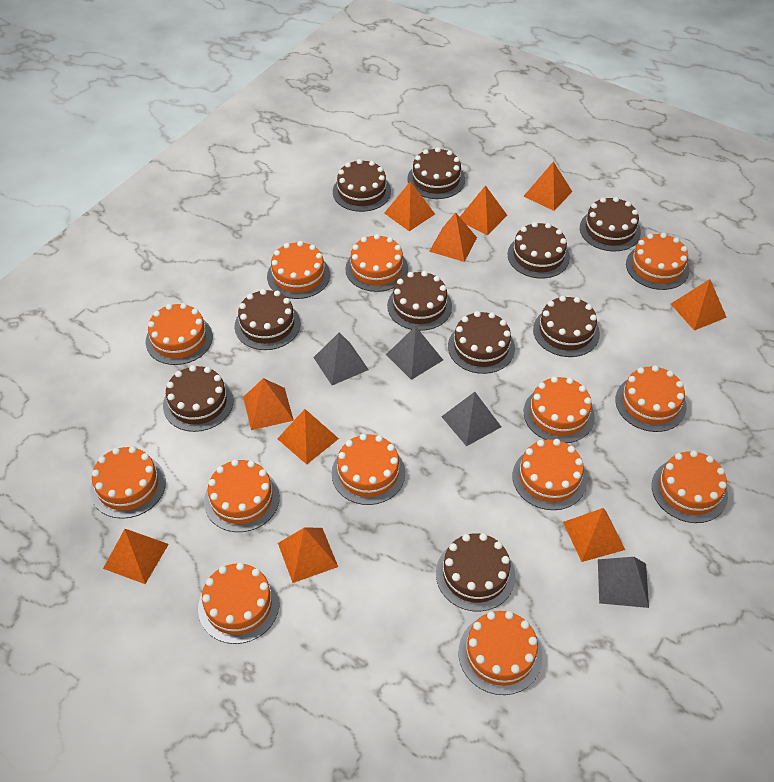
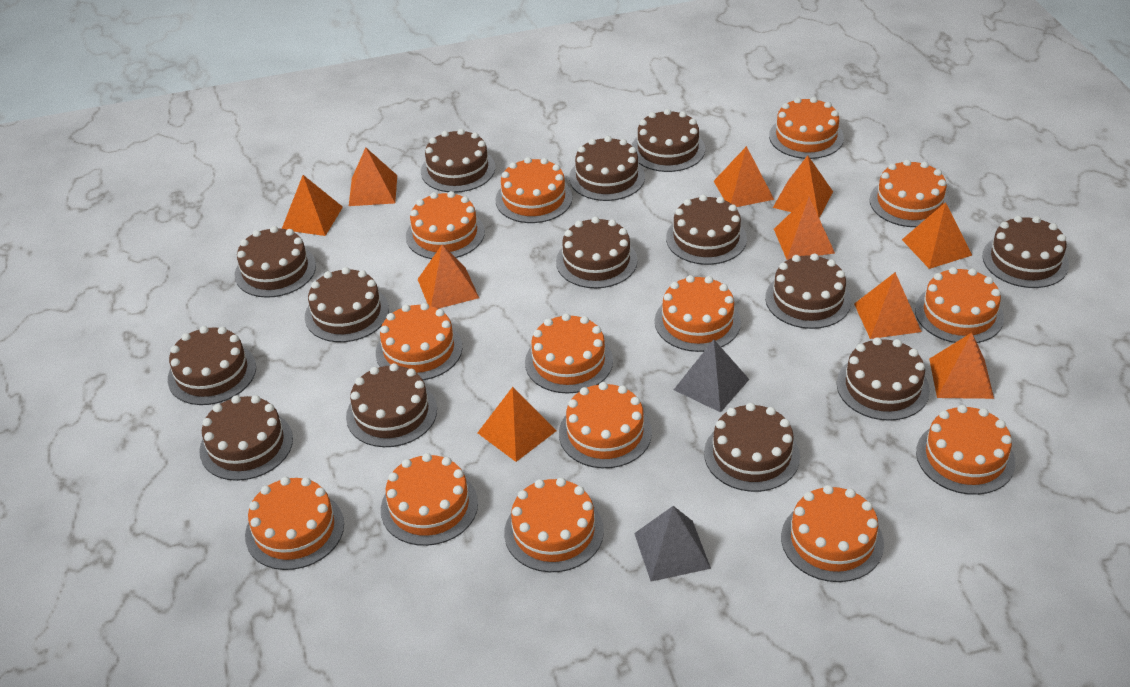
brown cake: [163,365,233,432] [235,289,300,350] [333,159,391,212] [387,271,452,331] [407,147,465,199] [436,533,515,611] [448,311,515,374] [508,222,570,278] [533,296,600,357] [580,197,641,252] = 10 -> [168,326,256,405] [199,395,293,481] [235,226,316,298] [305,267,389,342] [346,363,437,447] [421,129,495,193] [556,217,638,288] [569,136,645,201] [632,109,705,172] [666,195,747,265] [704,403,800,492] [765,253,851,329] [837,337,930,421] [982,215,1069,288] = 14
grey pyramid: [313,333,369,385] [386,326,443,380] [441,392,501,446] [598,557,649,608] = 4 -> [634,506,711,582] [674,339,749,413] = 2
orange cake: [90,446,166,519] [146,303,213,365] [198,562,279,644] [204,459,280,532] [267,241,330,299] [332,434,405,505] [345,234,408,292] [459,611,542,695] [512,439,587,510] [524,376,595,443] [615,365,687,432] [626,233,690,290] [652,450,728,523] = 13 -> [245,477,344,570] [376,303,462,380] [381,453,478,546] [406,191,485,259] [495,157,572,223] [504,478,604,572] [525,313,613,394] [559,382,652,468] [655,275,741,352] [769,97,844,159] [781,485,884,582] [870,159,950,227] [915,267,1004,343] [916,405,1015,495] = 14

